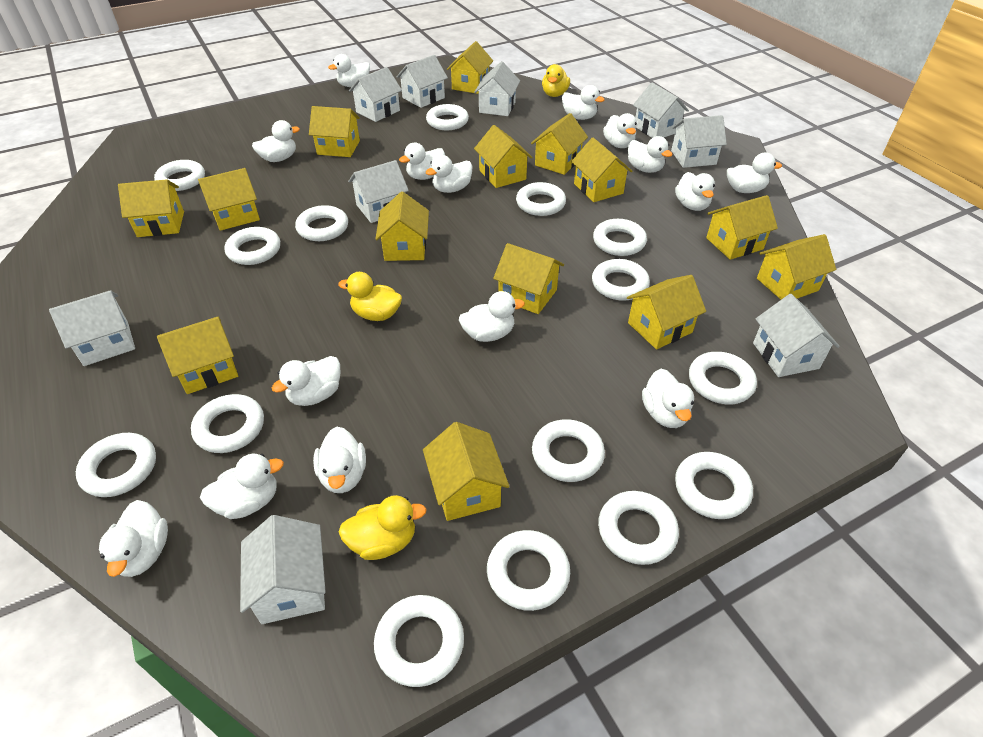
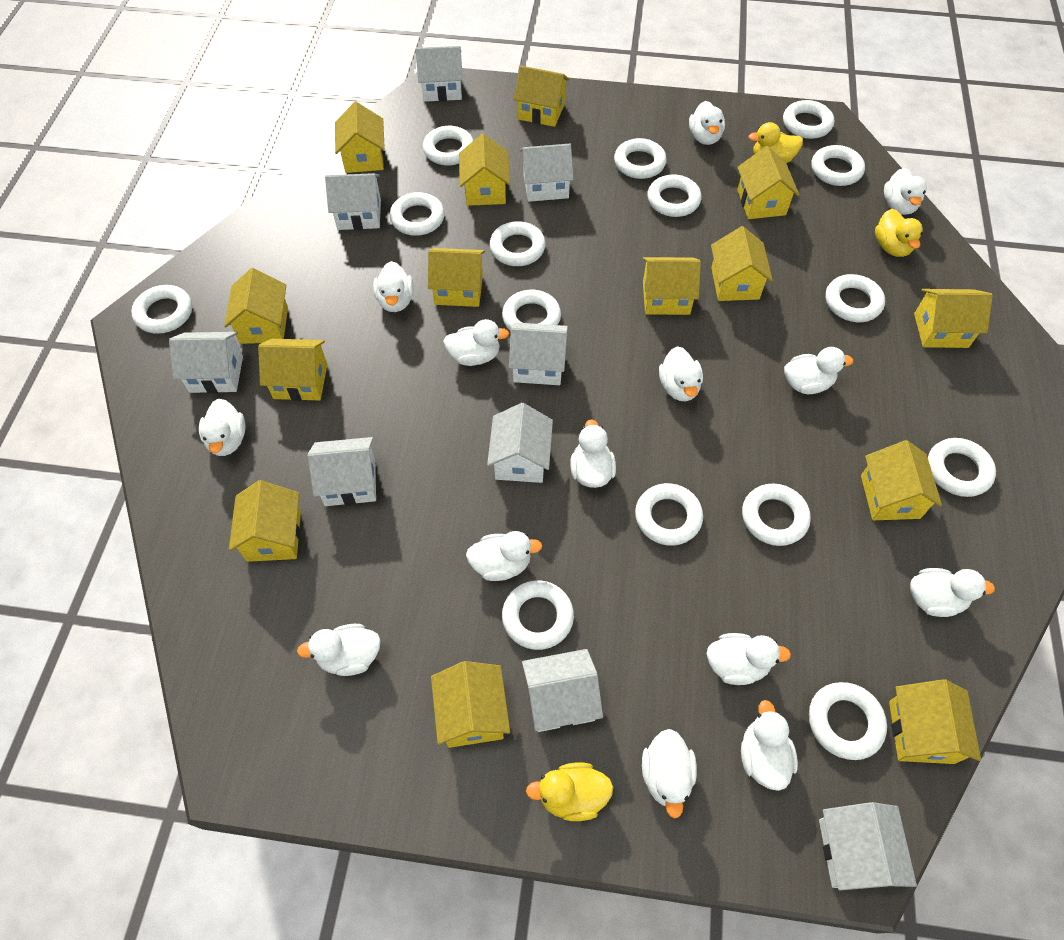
white duck: [99,500,168,577] [200,454,284,519] [252,120,300,162] [272,356,340,406] [313,427,366,493] [328,54,370,87] [399,143,445,180] [425,155,473,193] [459,291,525,342] [562,85,605,120] [603,113,637,148] [628,136,673,173] [642,369,694,428] [675,172,715,211] [727,153,782,193] = 15 -> [199,398,246,456] [297,624,381,676] [373,261,414,312] [443,319,509,366] [466,531,542,581] [570,419,616,488] [642,729,697,818] [659,346,703,401] [689,101,725,145] [707,633,791,685] [741,700,798,791] [784,347,853,394] [884,168,927,215] [910,568,995,617] = 14

